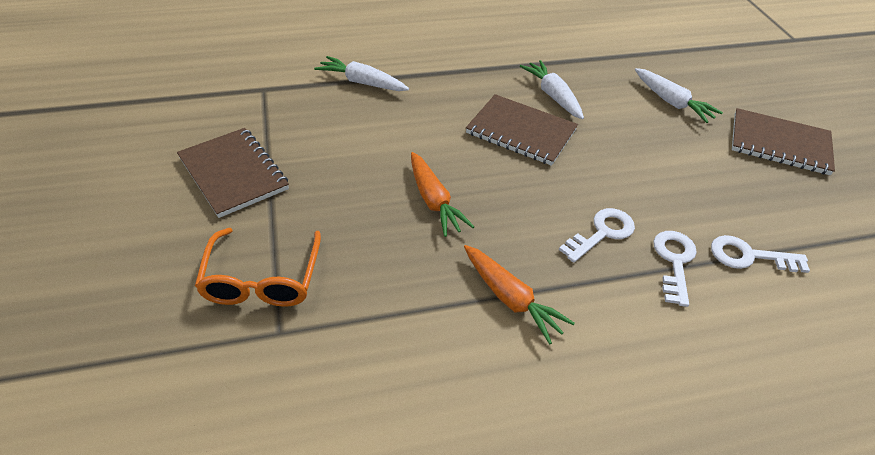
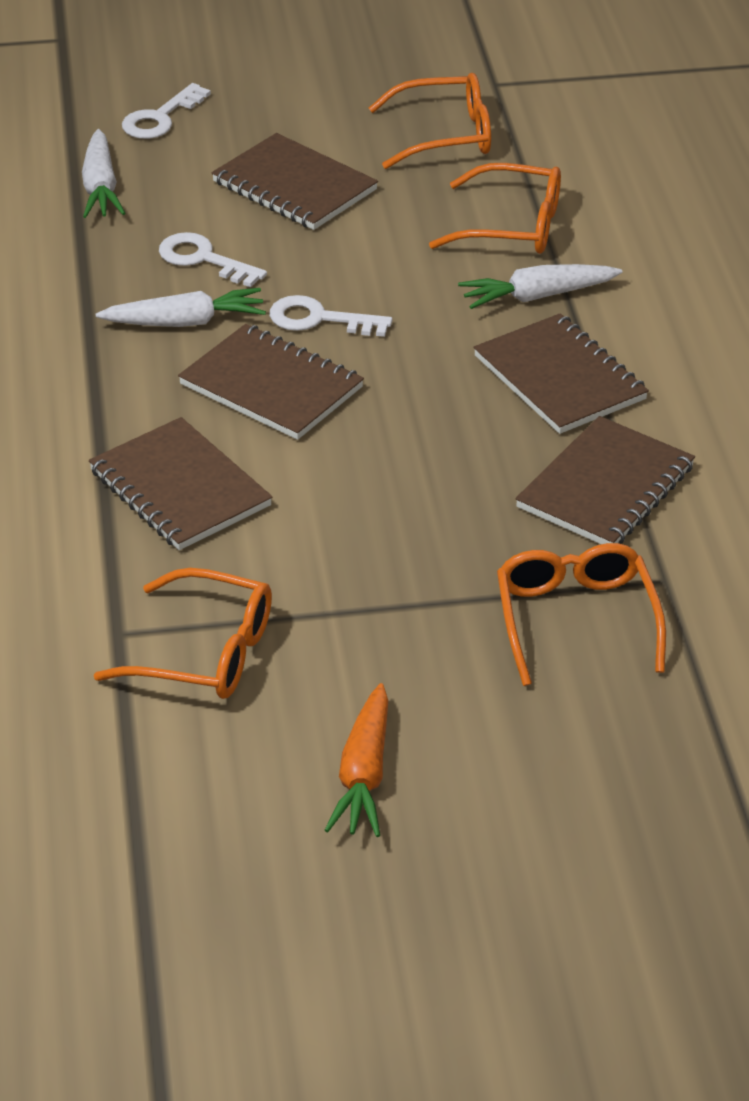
brown notebook: [177,128,289,218] [466,94,578,166] [732,108,835,175] = 3 -> [89,417,273,550] [178,324,364,440] [212,133,378,230] [474,313,649,434] [515,416,695,544] = 5
orange carrot: [411,152,475,237] [464,245,575,344] = 2 -> [325,683,388,837] = 1
orange glasses: [195,228,321,307] = 1 -> [94,568,272,699] [369,73,491,169] [429,163,561,254] [497,543,666,686] = 4

